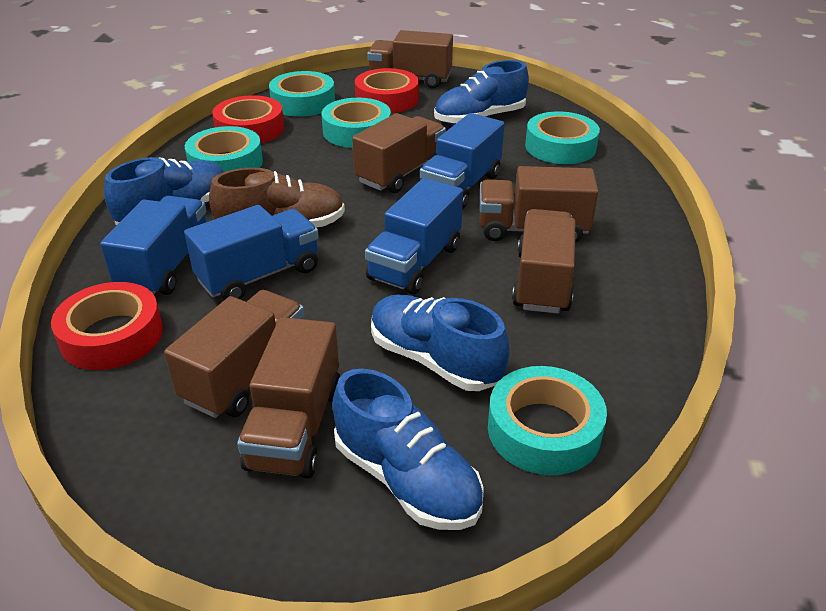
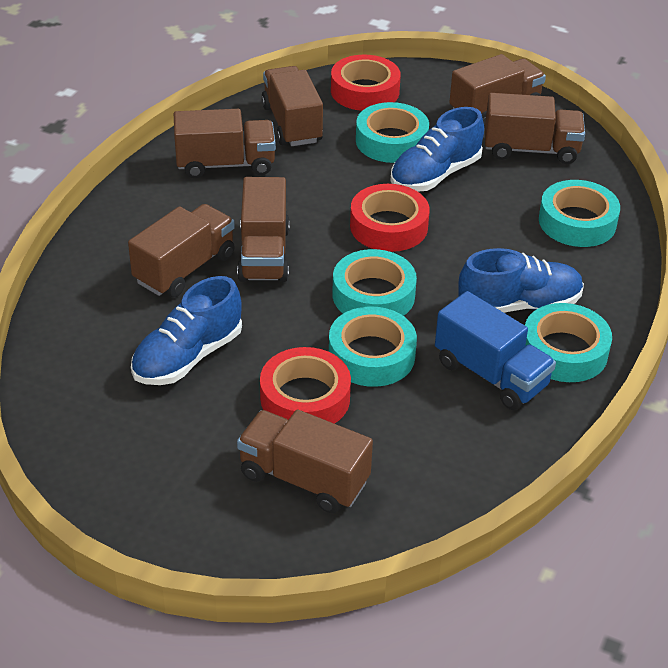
blue shoe: [104,157,224,225] [332,369,484,530] [371,294,510,391] [434,60,529,125] = 4 -> [131,276,242,385] [390,107,484,192] [458,248,584,313] = 3
blue truck: [100,196,206,295] [184,205,319,300] [365,178,463,294] [420,113,504,209] = 4 -> [435,291,556,410] = 1
brown shoe: [209,168,345,228] = 1 -> none = 0
brown truck: [164,290,304,418] [237,317,340,479] [352,113,446,193] [367,30,453,88] [480,166,598,243] [512,209,575,314] = 6 -> [128,204,235,297] [174,109,276,178] [237,177,290,282] [237,409,373,513] [261,66,323,146] [449,54,546,128] [485,93,585,164] = 7

